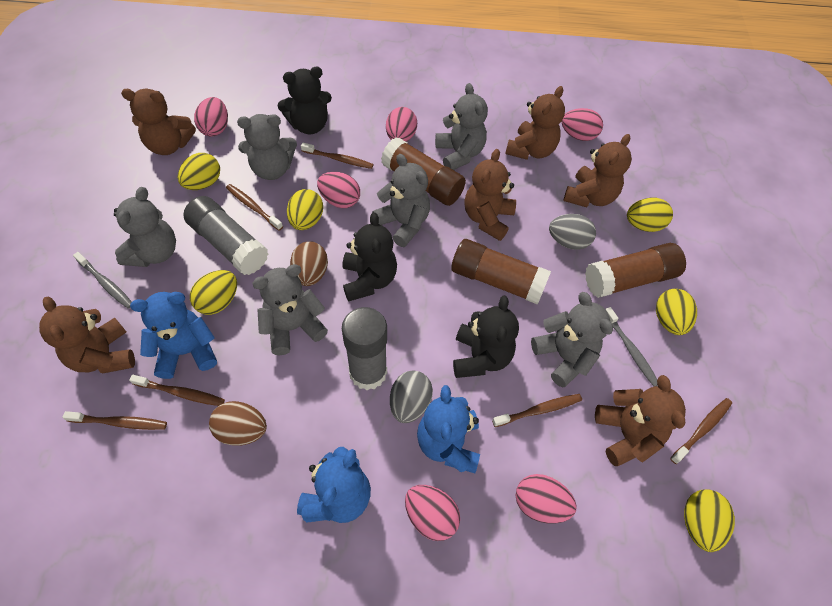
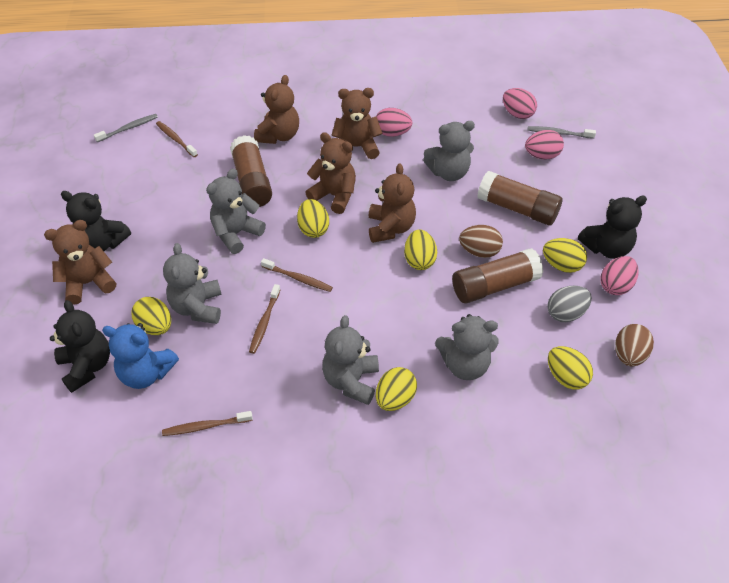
blue teddy bear: [130,292,217,379] [297,447,371,523] [417,385,480,473] = 3 -> [102,323,179,389] = 1
brown teddy bear: [39,297,135,373] [121,89,196,155] [464,149,516,241] [505,86,565,160] [563,134,632,207] [595,375,686,466] = 6 -> [44,220,116,305] [254,75,299,144] [305,132,356,214] [332,88,382,159] [369,164,416,243] = 5
brown toothbrush: [62,411,167,430] [129,375,225,406] [226,184,283,231] [301,142,374,169] [492,394,582,427] [670,398,732,464] = 6 -> [156,121,198,157] [162,411,253,436] [249,284,280,354] [261,258,333,292] = 4
grey egg: [390,370,433,423] [549,214,596,250] = 2 -> [547,285,592,322] = 1
grey glue stick: [183,196,268,275] [342,307,387,390] = 2 -> none = 0
grey teddy bear: [114,187,176,267] [237,114,297,180] [252,264,328,355] [372,154,430,247] [435,83,488,170] [531,292,613,388] = 6 -> [163,243,222,324] [206,168,266,254] [322,315,379,405] [423,121,475,181] [435,314,499,380] = 5
pink egg: [194,97,228,136] [317,172,360,208] [386,107,417,142] [405,485,460,541] [516,474,577,524] [562,108,603,141] = 6 -> [376,108,412,137] [503,88,537,119] [525,130,564,159] [601,256,639,295] = 4

